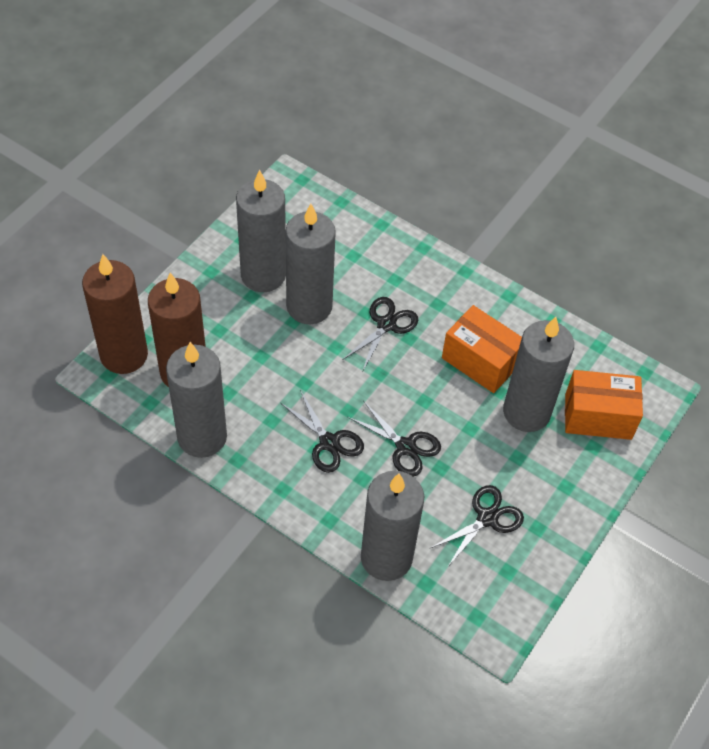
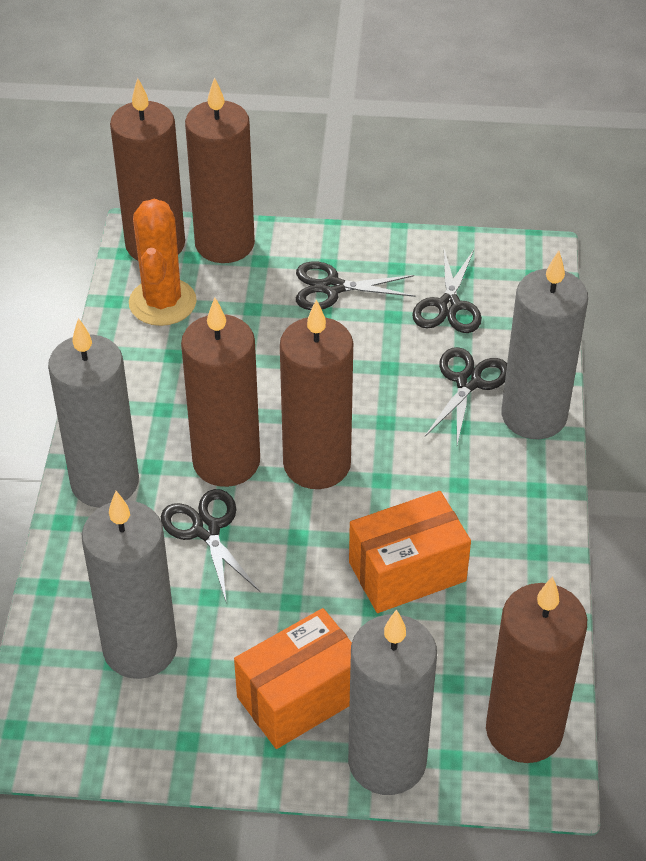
brown candle: [82,254,148,374] [148,273,206,387] = 2 -> [110,78,185,260] [181,298,260,487] [185,77,255,263] [280,299,353,489] [486,576,587,763] = 5
grey candle: [166,342,227,458] [236,170,286,292] [285,204,336,324] [361,471,424,581] [503,317,574,432] = 5 -> [48,318,139,508] [82,491,177,679] [348,609,437,795] [502,250,588,439] = 4
orange cactus: none = 0 -> [129,199,197,326] = 1

